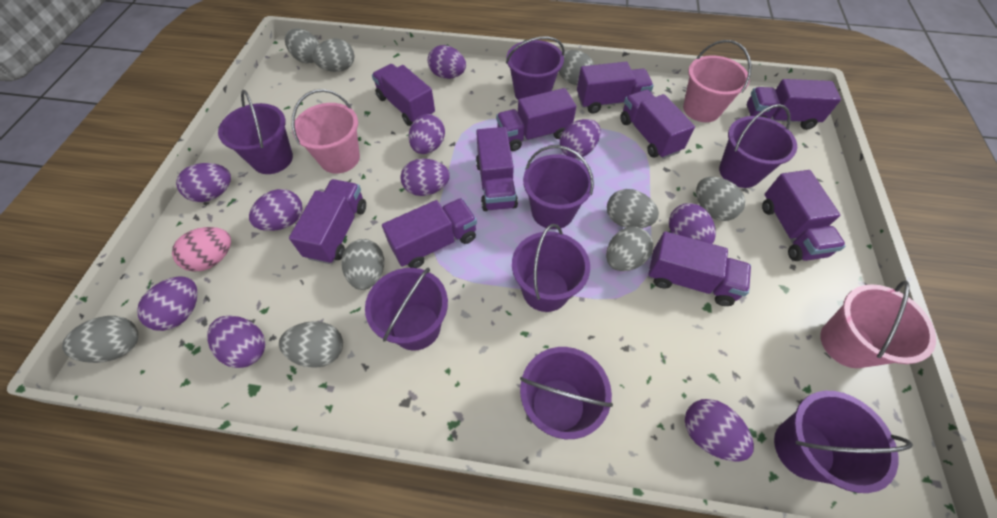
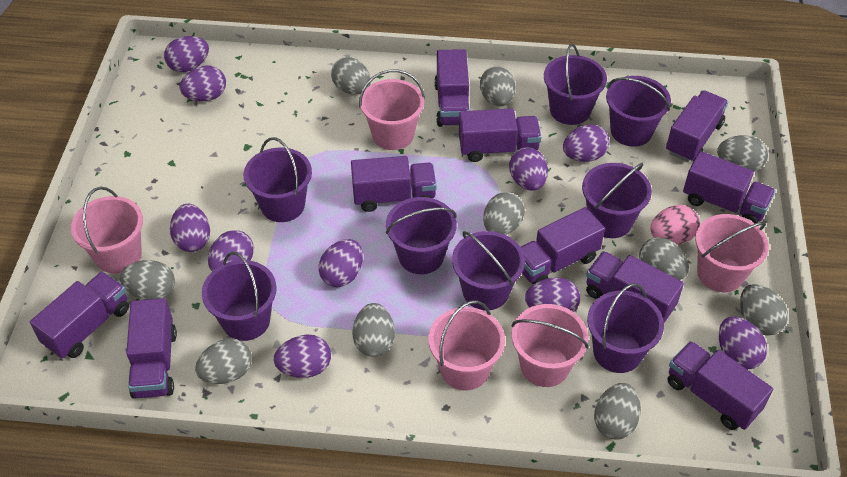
grey egg: [62,316,138,363] [279,321,343,368] [285,28,319,63] [312,38,355,72] [342,239,384,290] [558,50,594,85] [606,227,653,271] [607,189,659,228] [696,177,745,221] = 9 -> [119,260,175,300] [195,338,252,384] [331,57,371,95] [353,303,395,357] [480,66,515,106] [483,192,525,235] [594,383,641,440] [639,237,689,280] [717,135,768,172] [740,284,788,336] = 10
pink bucket: [292,89,360,174] [683,40,752,122] [820,281,936,368] = 3 -> [71,187,143,274] [359,70,425,150] [428,300,505,390] [512,304,589,387] [695,214,769,292] = 5

